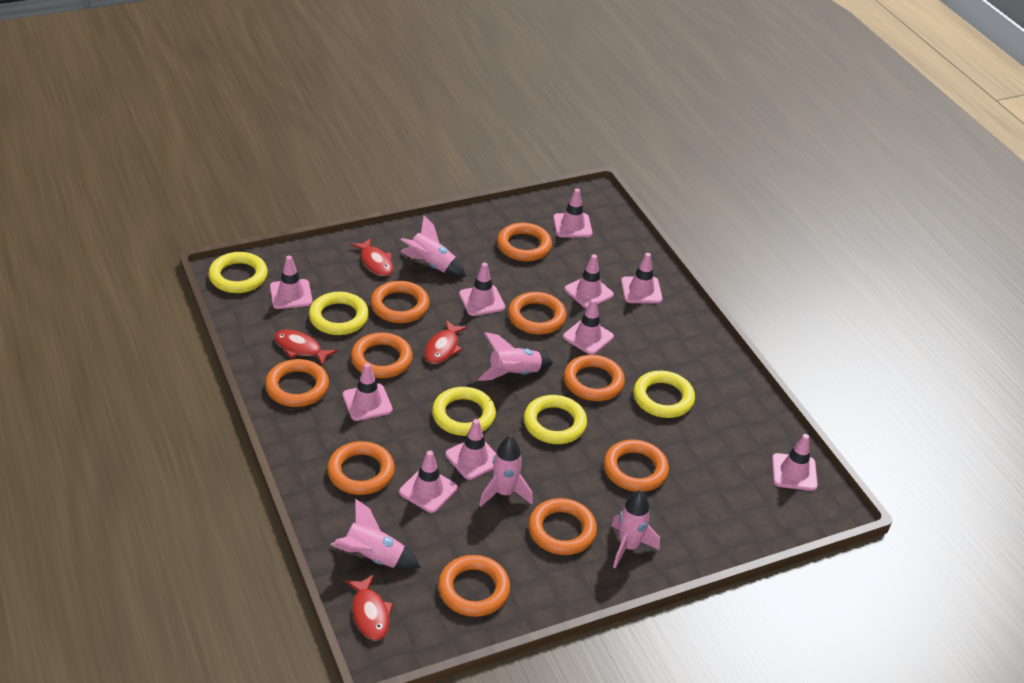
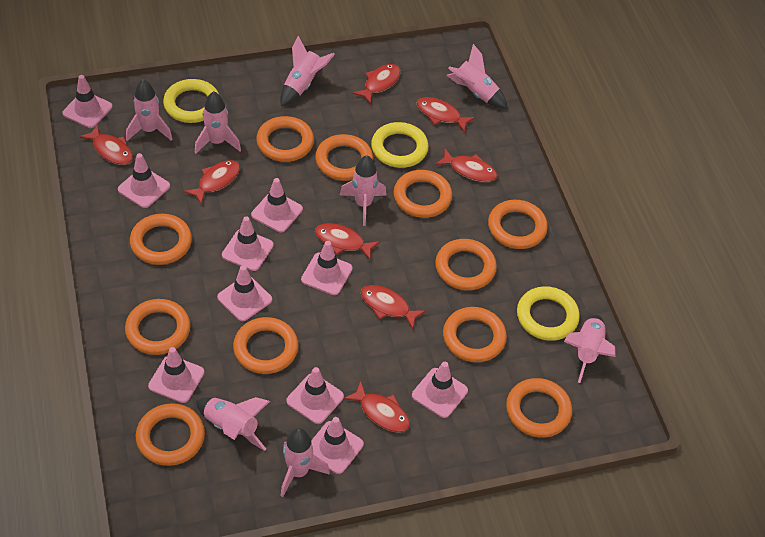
orange ring: [265,359,329,407] [327,441,395,495] [351,332,413,378] [371,281,430,323] [438,555,510,617] [497,223,552,261] [508,292,567,335] [528,498,597,555] [564,355,625,401] [604,440,669,492] = 10 -> [125,299,190,355] [130,214,192,265] [136,403,205,466] [233,317,299,374] [256,116,314,162] [315,134,373,181] [393,170,452,218] [435,239,497,290] [443,307,507,362] [488,200,548,249] [506,378,572,438] = 11
pink rocket: [331,499,421,570] [400,216,466,277] [478,332,554,381] [479,436,533,507] [611,490,660,568] = 5 -> [126,79,173,141] [195,91,241,154] [196,397,270,451] [280,36,335,106] [281,428,330,497] [340,155,387,226] [446,44,508,109] [564,315,616,383] = 8
red fish: [274,330,337,366] [345,575,393,640] [350,238,393,276] [424,320,468,364] = 4 -> [79,124,133,165] [184,160,240,205] [315,223,380,260] [343,381,410,432] [352,64,401,104] [361,285,426,329] [417,97,475,133] [435,149,497,182] = 8
yellow ring: [208,252,268,293] [309,292,369,335] [432,387,496,436] [524,395,587,444] [633,371,695,418] = 5 -> [163,79,219,123] [371,122,429,168] [517,286,580,341] = 3

